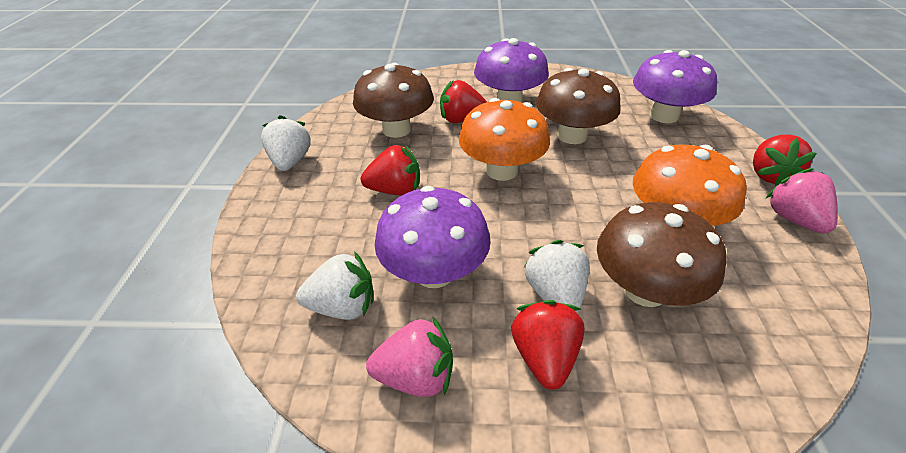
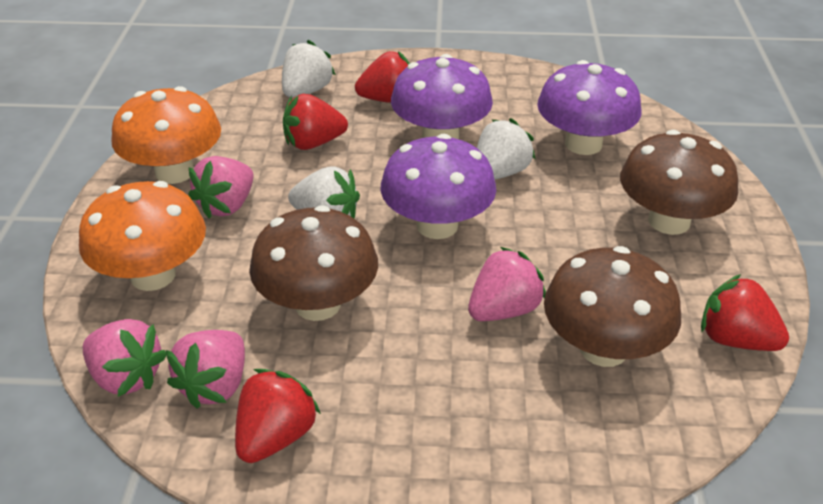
pink strawberry: [366,317,453,397] [765,168,838,234] = 2 -> [83,319,167,397] [166,330,245,409] [188,156,254,218] [468,247,546,321] = 4

